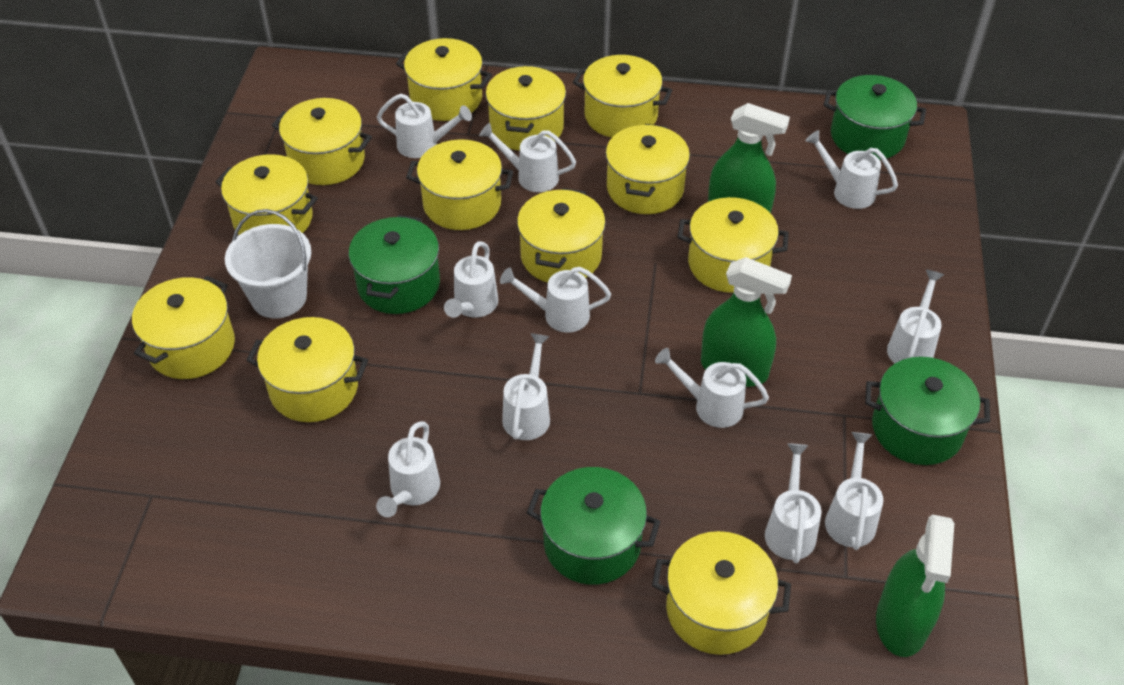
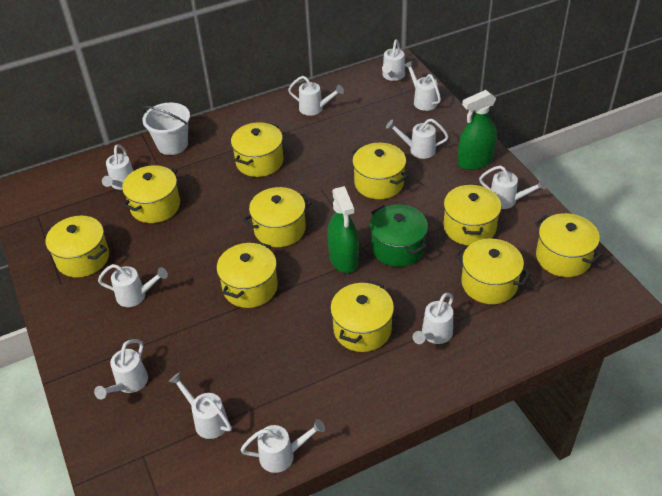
green pot: [349,215,440,314] [527,467,661,585] [824,75,926,160] [865,357,990,465] = 4 -> [370,205,428,267] = 1
green spray bottle: [701,257,792,387] [708,103,790,213] [876,514,954,657] = 3 -> [327,186,359,273] [458,90,497,170] = 2
yellow pot: [132,276,235,379] [215,154,318,235] [246,317,368,422] [272,98,372,185] [396,38,492,121] [406,139,513,230] [486,66,566,151] [517,188,606,283] [573,55,672,138] [606,124,690,214] [652,531,791,655] [678,197,789,293] = 12 -> [45,216,109,278] [122,165,180,223] [217,241,278,308] [231,122,283,177] [243,187,312,247] [330,281,394,352] [352,143,408,199] [443,184,501,245] [455,239,531,304] [535,213,603,277] = 10

